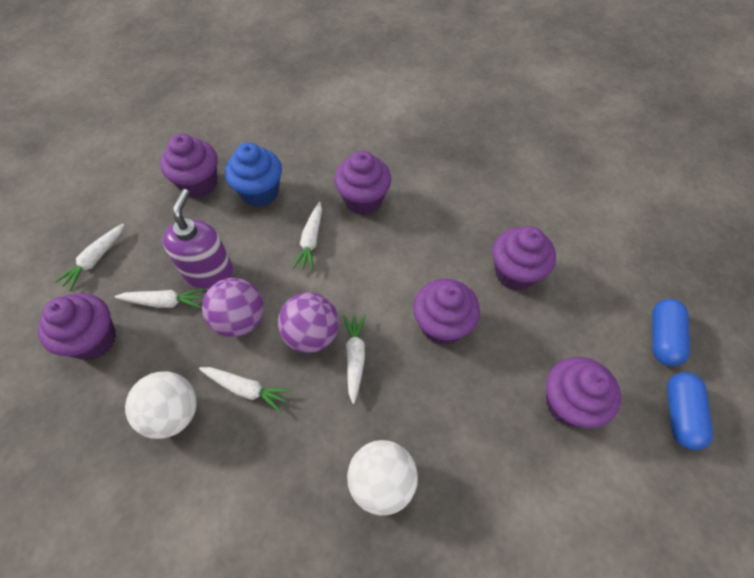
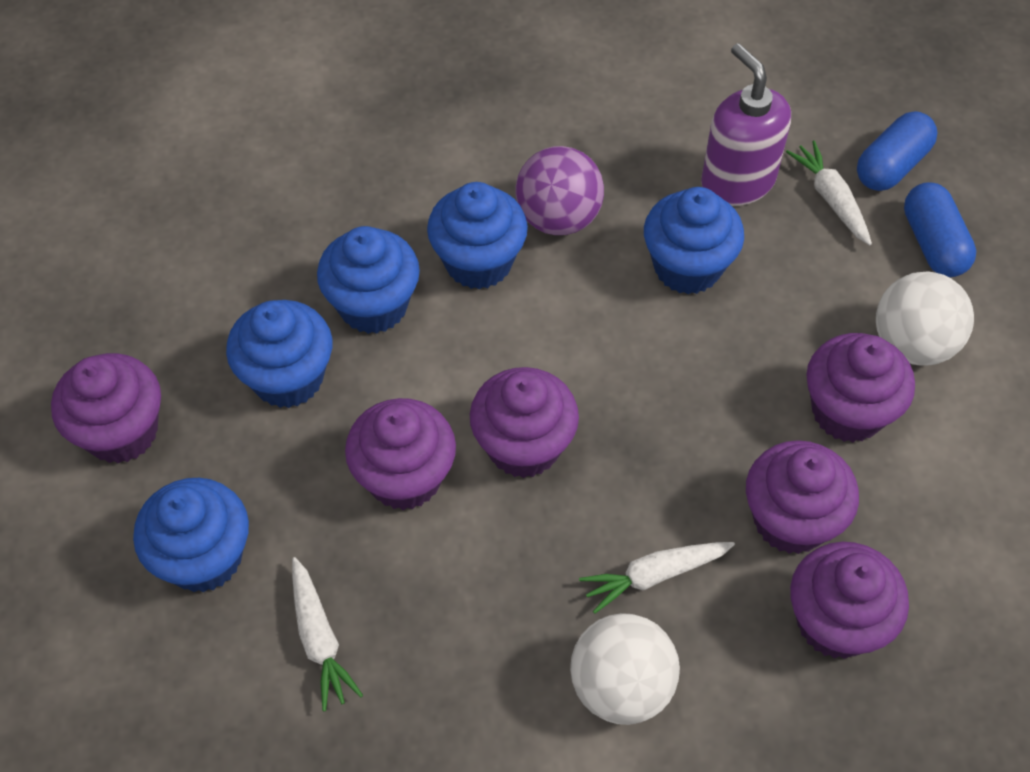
blue cupcake: [225,143,282,207] = 1 -> [133,478,249,593] [226,300,332,408] [317,226,420,334] [427,182,528,289] [644,187,744,294] = 5
purple ball: [202,278,264,337] [278,292,339,353] = 2 -> [516,146,604,235] = 1
white carrot: [55,224,124,291] [115,289,205,308] [199,367,291,413] [292,202,322,271] [343,314,366,404] = 5 -> [292,557,363,711] [579,542,735,614] [786,140,872,245] = 3

